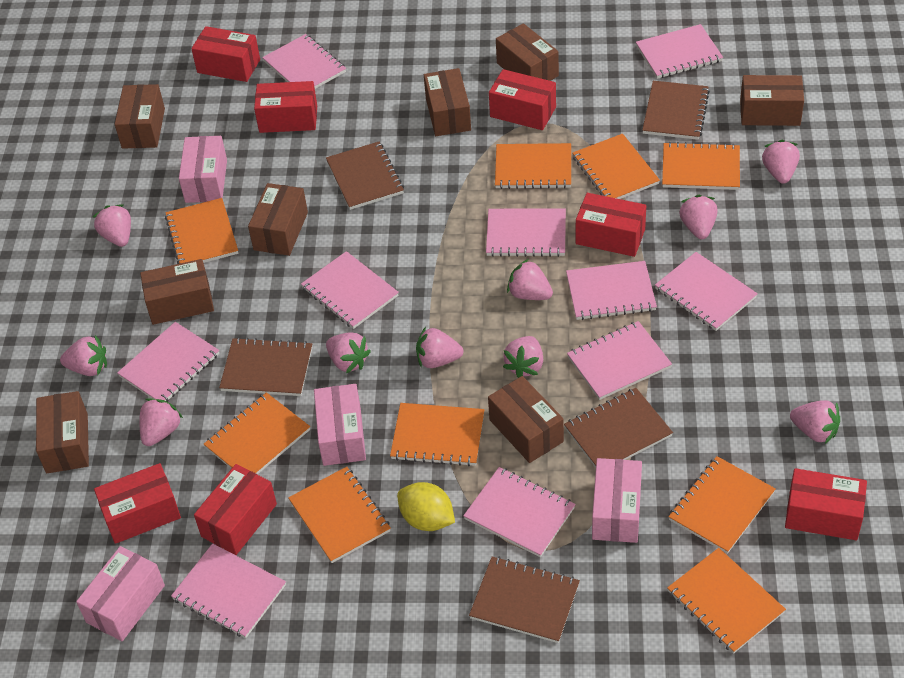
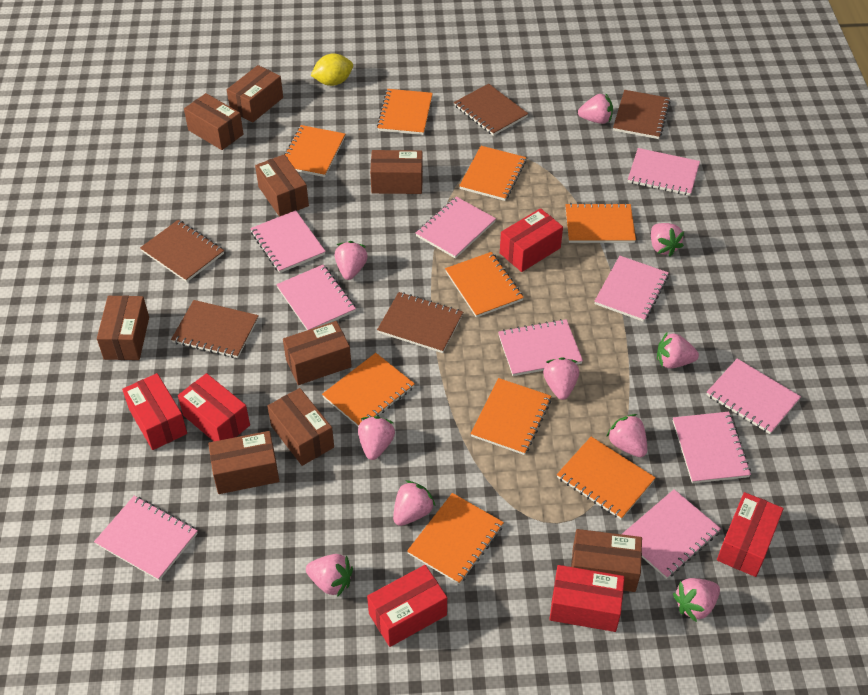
brown box: [36,391,89,473] [115,84,165,149] [140,259,214,325] [248,183,308,256] [424,68,471,136] [488,376,564,463] [496,23,559,81] [740,75,804,126] = 8 -> [97,295,149,360] [184,93,244,150] [208,431,279,494] [227,65,283,122] [255,154,309,217] [267,388,334,466] [283,321,352,385] [370,150,423,194] [571,529,642,592] = 9
pink box: [76,546,165,641] [179,136,227,203] [314,384,366,466] [592,458,642,543] = 4 -> none = 0
red box: [94,463,181,544] [191,26,260,82] [194,464,277,555] [254,81,317,133] [489,69,556,130] [576,193,646,257] [785,468,867,540] = 7 -> [122,373,187,450] [178,373,250,441] [367,565,447,647] [500,208,563,272] [549,565,625,632] [717,492,783,577] = 6

